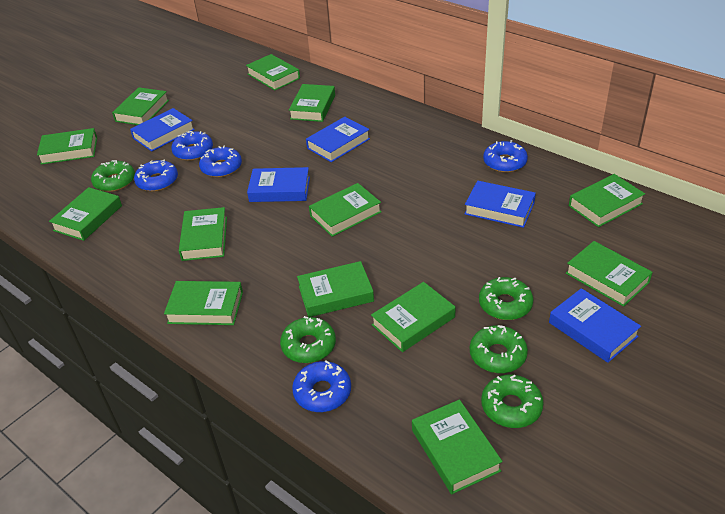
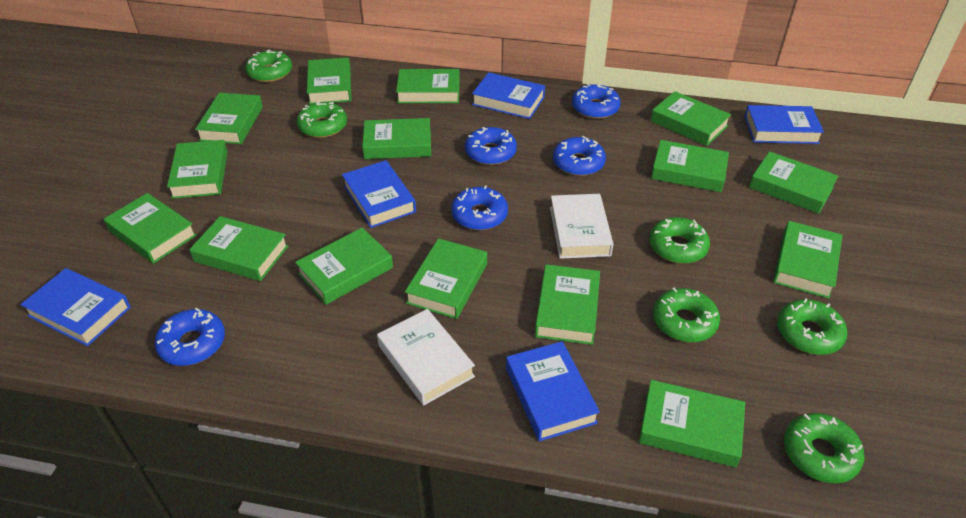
green book: [37,128,97,165] [49,187,122,241] [112,87,169,125] [164,281,243,325] [179,207,227,261] [246,54,300,90] [289,84,335,122] [297,261,374,317] [309,183,382,237] [371,282,456,352] [412,399,503,494] [566,241,652,307] [569,174,645,227] = 13 -> [104,193,197,264] [167,140,228,199] [189,216,288,281] [195,93,263,144] [295,228,393,305] [307,57,352,105] [362,118,431,159] [396,69,460,103] [405,238,487,319] [535,264,600,345] [639,380,745,467] [651,91,731,146] [651,140,729,192] [749,151,838,214] [773,221,842,298] = 15
green donut: [91,160,135,192] [280,316,336,363] [470,325,528,373] [479,277,533,320] [481,375,544,428] = 5 -> [245,49,292,82] [297,101,347,138] [649,217,710,264] [653,288,720,342] [777,298,847,355] [784,413,864,483] = 6
white book: none = 0 -> [377,309,475,405] [550,194,613,259] = 2

